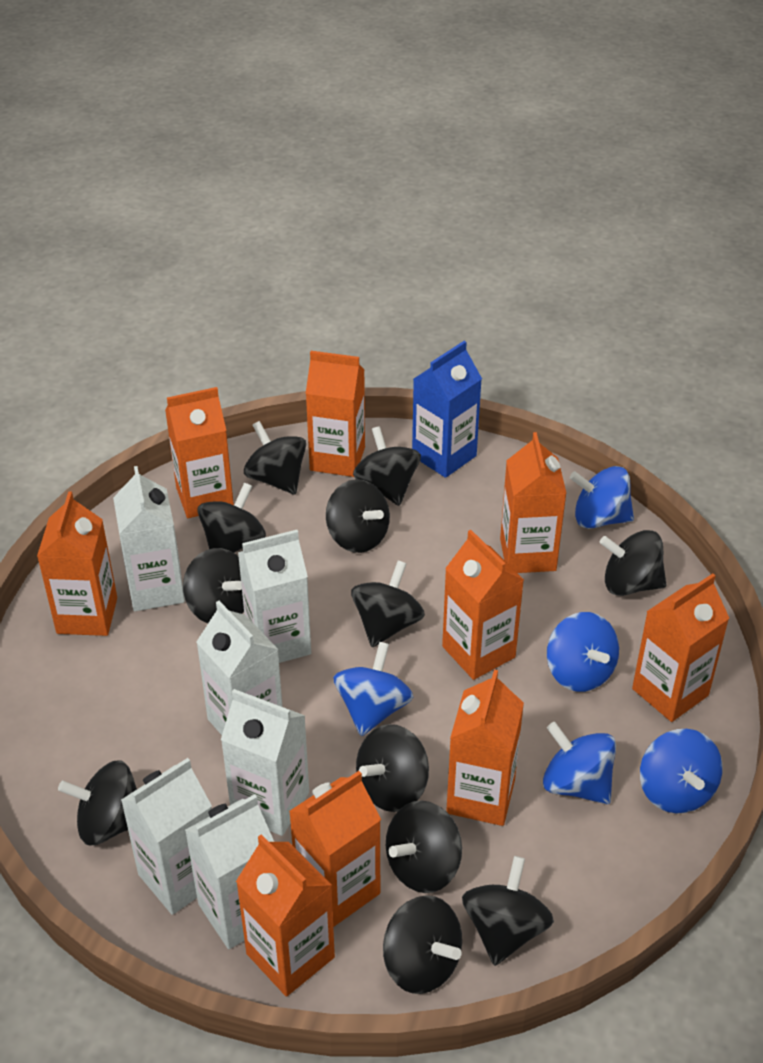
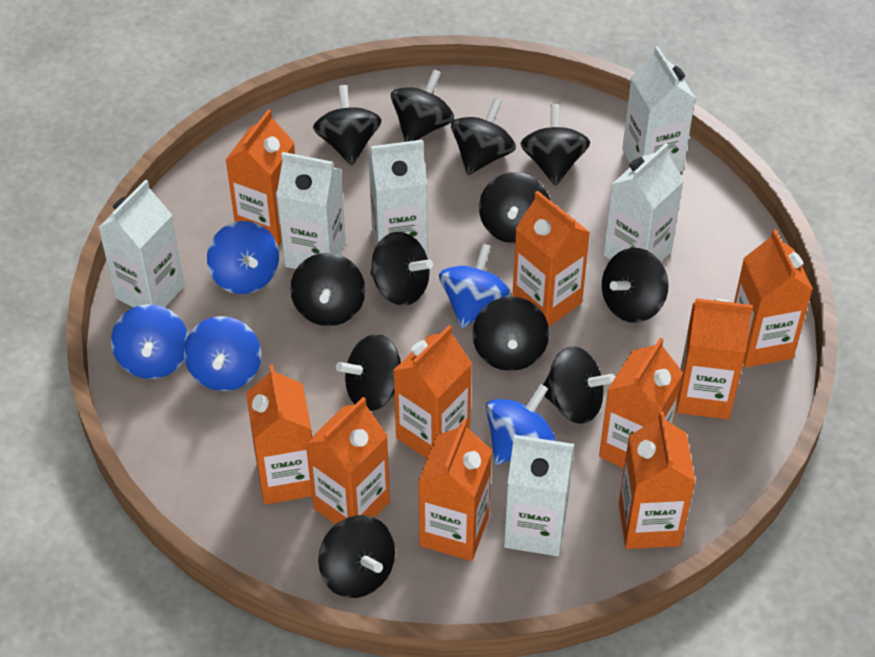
blue carton: [412,341,482,478] = 1 -> none = 0
orange carton: [37,491,117,636] [165,387,234,518] [236,834,335,997] [289,771,381,927] [306,351,365,477] [442,530,524,680] [446,670,524,826] [500,432,567,573] [632,573,729,722] = 9 -> [226,109,295,246] [246,365,312,505] [306,397,390,525] [393,325,472,459] [418,419,492,561] [512,191,590,326] [599,338,683,468] [619,411,695,549] [677,298,753,419] [734,229,813,368] = 10

